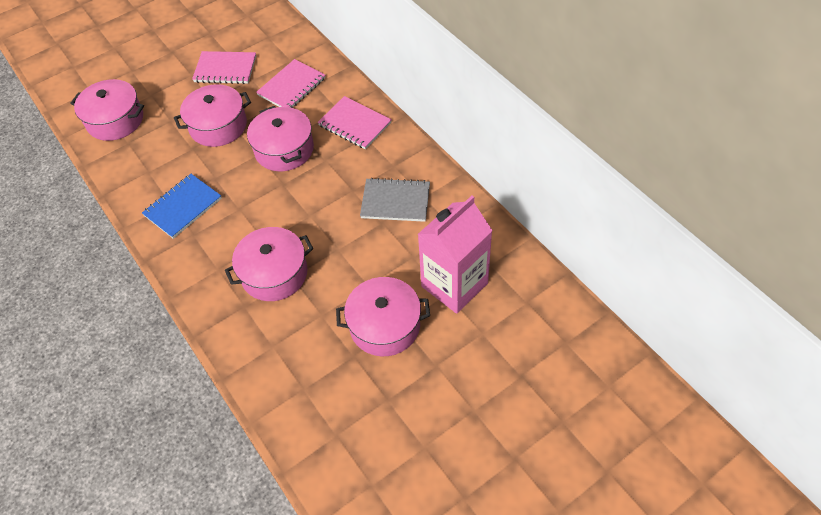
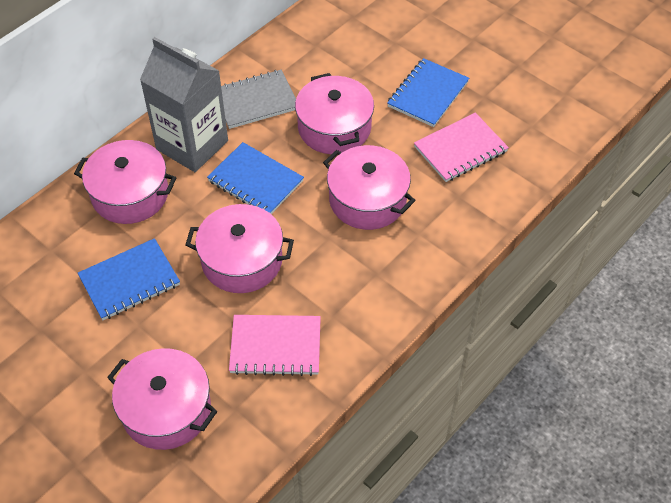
blue notebook: [142,174,222,239] = 1 -> [78,238,180,320] [207,142,304,214] [387,58,469,127] = 3
grey carton: none = 0 -> [140,37,228,172] = 1
pink carton: [418,196,493,314] = 1 -> none = 0
pink notebook: [192,51,256,84] [256,59,325,108] [317,96,392,149] = 3 -> [229,315,321,376] [414,113,509,182] = 2

